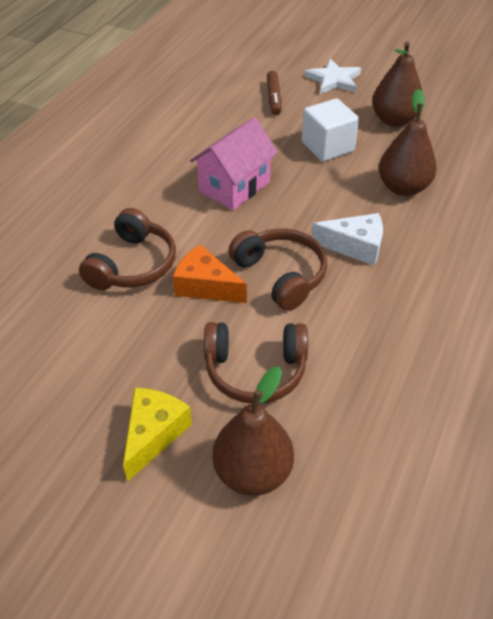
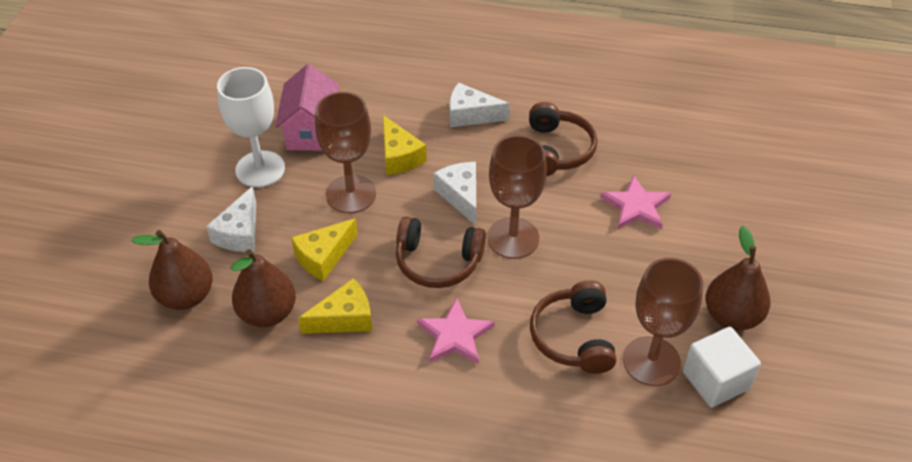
brown goblet: none = 0 -> [315,92,376,213] [487,135,547,259] [623,258,703,386] = 3
brown marker: [267,71,282,115] = 1 -> none = 0
orange cheese: [173,244,247,303] = 1 -> none = 0
pink star: none = 0 -> [417,298,495,364] [600,175,671,230] = 2
white cheese: [312,213,383,266] = 1 -> [206,186,256,252] [433,162,476,225] [449,82,510,128] = 3
white goblet: none = 0 -> [217,67,285,188] = 1
white star: [304,59,361,94] = 1 -> none = 0
yellow cheese: [123,388,192,482] = 1 -> [291,218,358,281] [298,278,372,334] [383,115,427,175] = 3

